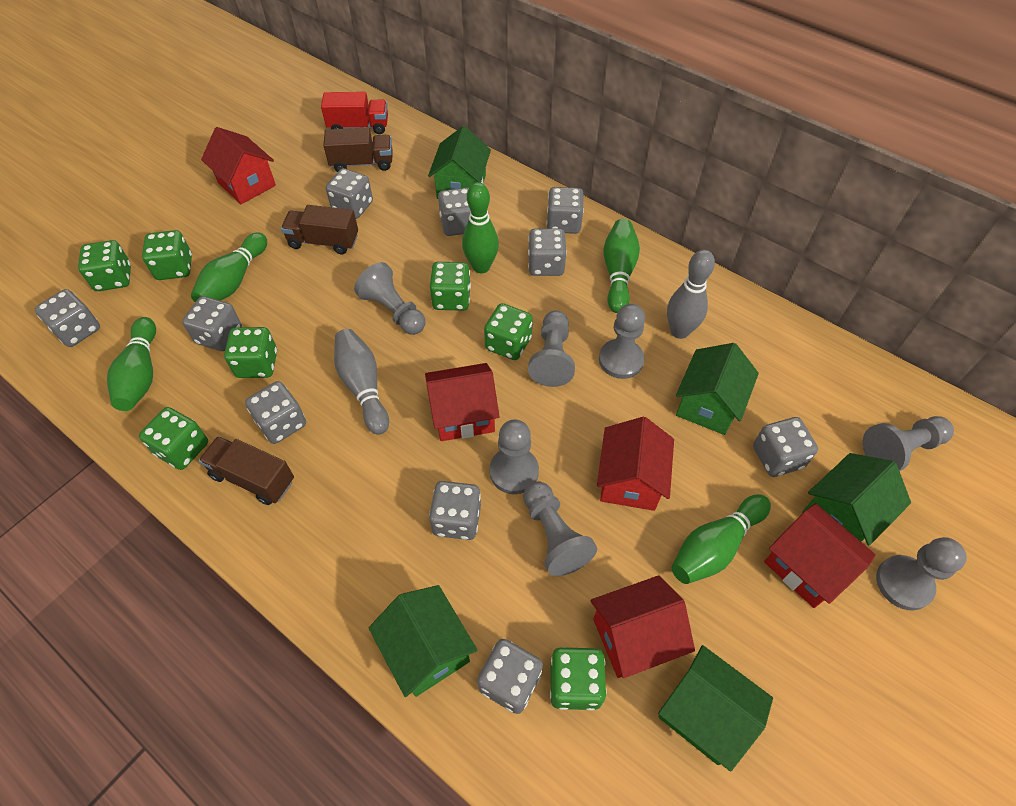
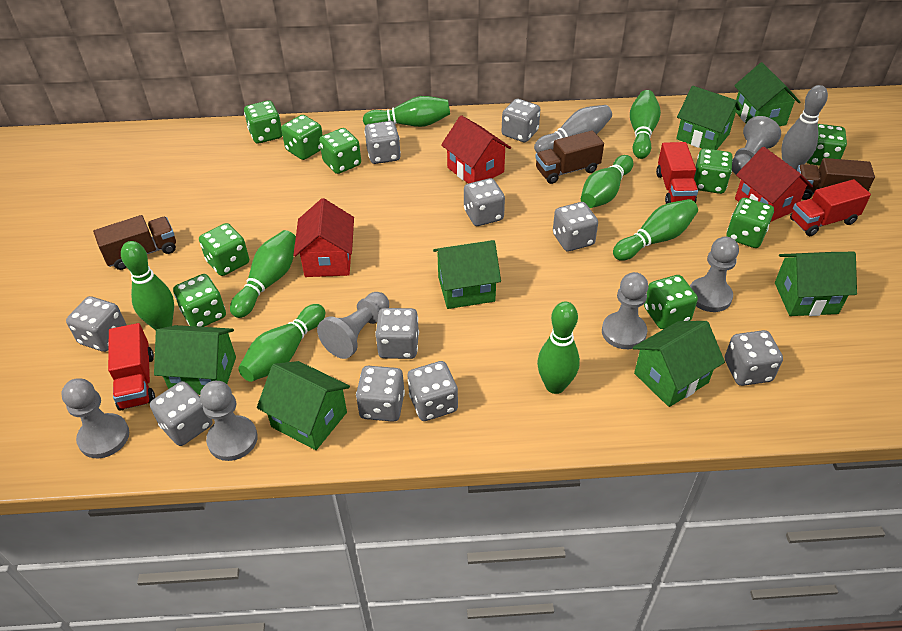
green bowling pin: [107,317,156,411] [191,232,267,302] [462,182,499,273] [604,219,640,313] [671,494,771,584] = 5 -> [121,241,174,330] [230,230,296,318] [238,304,325,382] [363,96,450,127] [537,301,580,394] [581,155,633,208] [613,199,698,261] [630,90,661,159] = 8
green dice: [78,240,131,291] [139,407,208,470] [142,230,192,280] [224,327,277,378] [430,262,471,311] [484,303,533,360] [550,647,607,711] = 7 -> [173,274,226,327] [199,223,249,276] [244,100,282,144] [281,115,323,160] [319,128,361,174] [644,275,698,329] [694,148,733,194] [726,198,774,248] [807,124,847,166] = 9
green house: [369,585,477,697] [428,126,491,199] [658,645,773,772] [676,343,759,435] [802,453,911,545] = 5 -> [154,325,236,395] [257,361,350,450] [433,240,501,309] [633,321,725,407] [676,86,741,150] [734,62,800,126] [775,252,857,316] = 7
grey pawn: [354,262,426,335] [489,420,539,494] [523,481,597,576] [528,310,575,387] [599,304,645,379] [863,416,954,471] [876,537,967,610] = 7 -> [61,378,129,458] [200,381,258,461] [317,292,389,359] [602,272,648,349] [690,236,739,312] [732,116,781,174] = 6
red house: [201,127,276,204] [425,363,500,441] [591,575,695,678] [597,417,674,511] [764,503,876,608] = 5 -> [293,198,354,277] [441,115,511,184] [735,146,813,222] = 3
red truck: [321,92,388,134] = 1 -> [108,323,155,410] [656,142,698,204] [790,179,871,236] = 3

